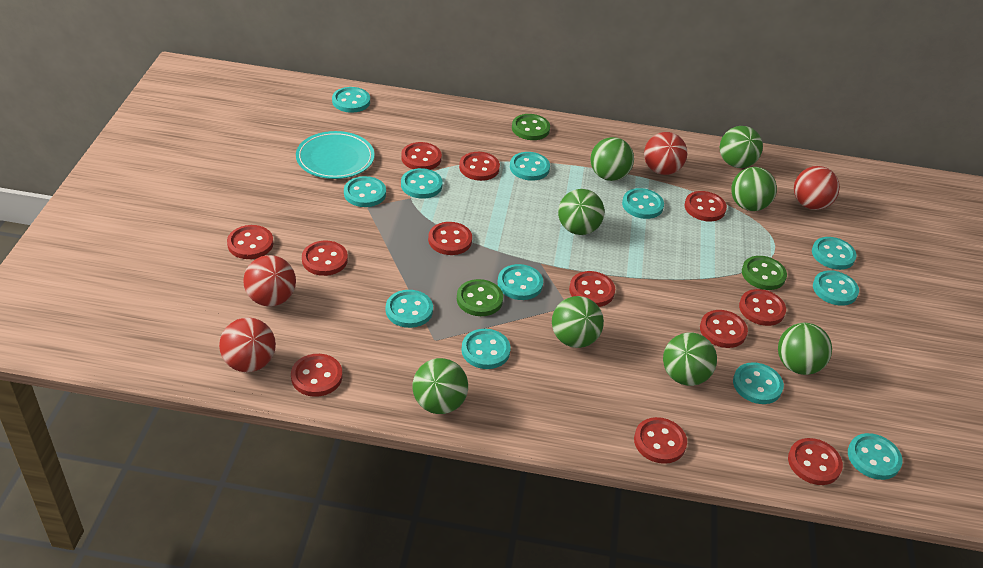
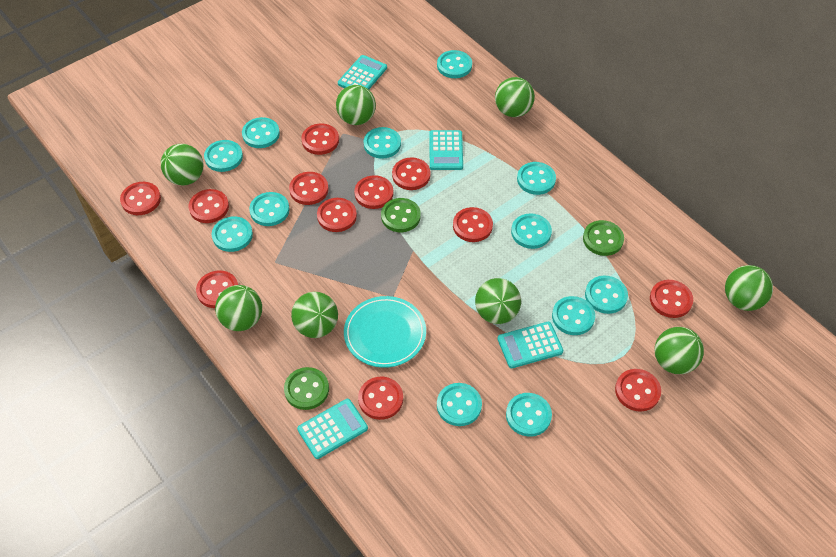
red ball: [219,317,276,372] [243,255,296,307] [644,132,687,175] [794,166,840,210] = 4 -> none = 0
turquoise calculator: none = 0 -> [297,399,368,459] [338,55,387,89] [429,130,463,170] [498,322,564,368] = 4

